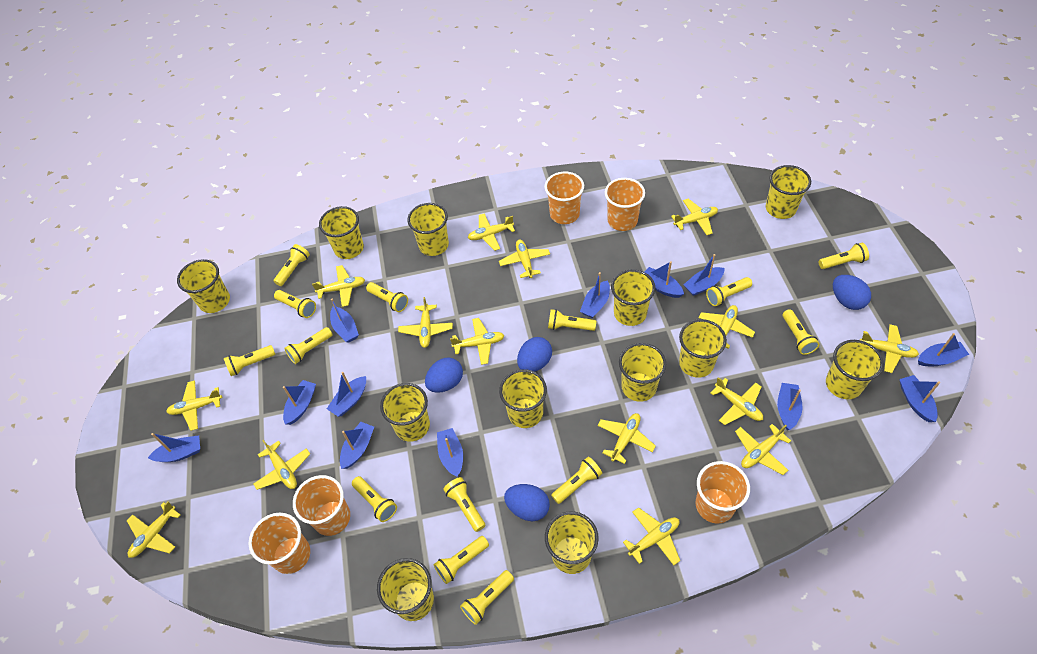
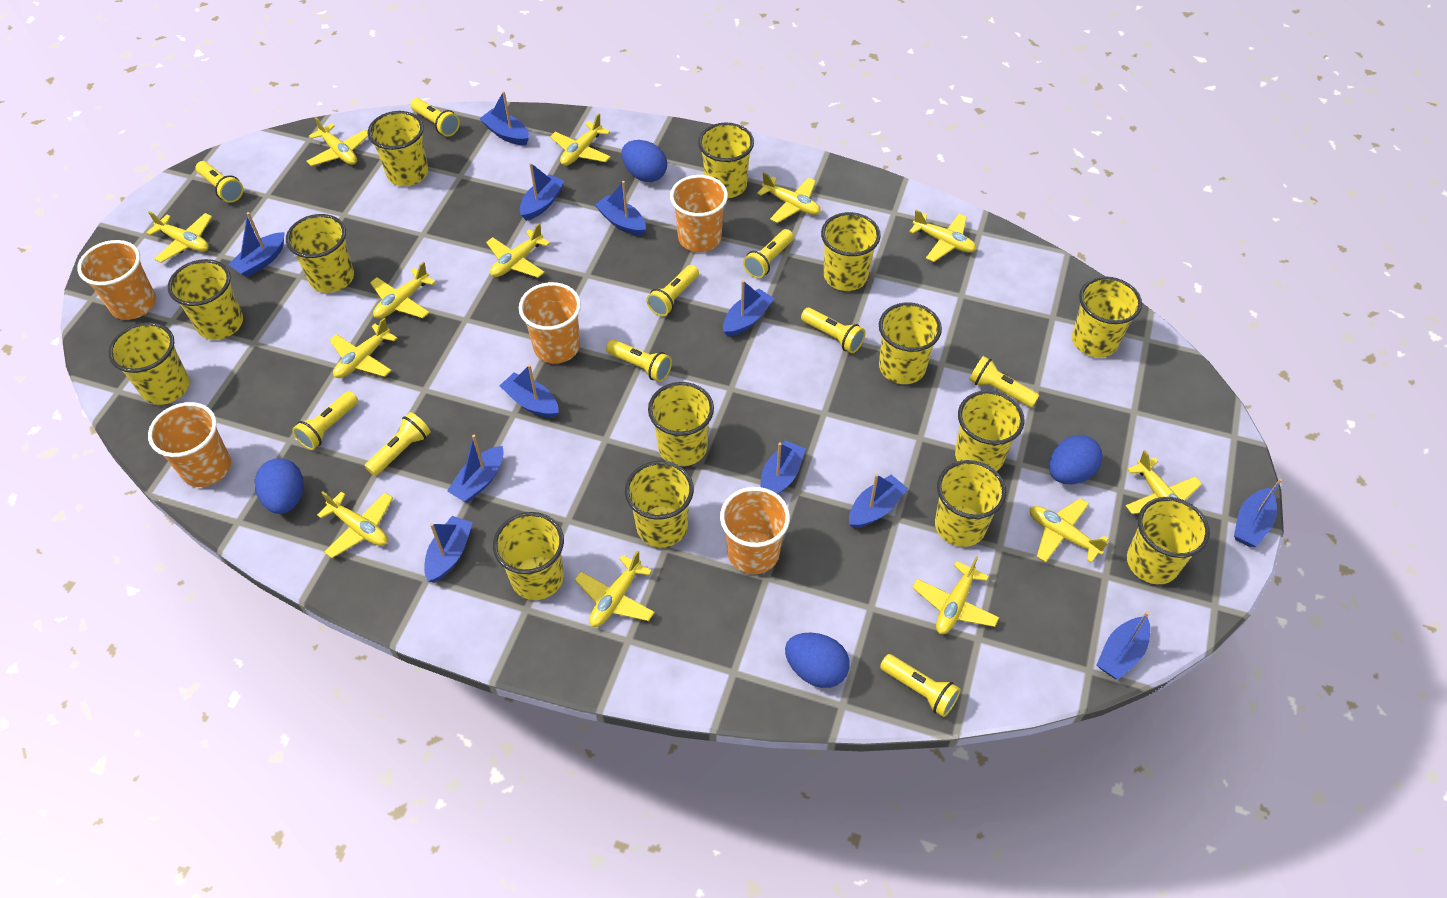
yellow cup: [177,259,230,313] [319,206,364,259] [377,558,434,621] [380,383,430,442] [407,203,449,256] [499,369,547,428] [545,511,599,574] [611,269,655,326] [619,343,667,402] [679,319,727,378] [766,165,811,219] [826,340,884,399] = 12 -> [108,322,190,405] [168,259,243,340] [286,214,354,293] [368,111,428,186] [493,512,564,600] [625,461,694,547] [648,382,714,466] [698,122,754,198] [821,212,881,291] [879,303,942,384] [935,460,1006,547] [955,390,1025,471] [1072,276,1142,358] [1127,497,1210,584] = 14
yellow flashlight: [224,345,275,376] [274,244,310,286] [274,290,316,318] [284,327,333,364] [352,476,397,522] [366,282,408,312] [434,536,489,584] [443,477,485,532] [460,570,514,625] [548,309,596,331] [551,457,602,504] [706,277,752,306] [783,309,820,355] [819,243,869,269] = 14 -> [196,161,244,203] [292,391,358,450] [365,412,431,476] [411,98,460,137] [606,339,672,382] [646,265,699,317] [743,229,794,278] [801,308,866,353] [880,654,961,717] [969,356,1039,408] = 10
yellow plane: [127,501,181,558] [166,380,222,431] [254,440,310,490] [312,265,365,307] [398,297,453,348] [450,318,505,365] [468,213,515,251] [499,240,550,278] [597,413,656,464] [623,507,680,565] [671,198,718,235] [699,305,755,349] [710,377,763,425] [735,424,791,475] [860,324,919,373] = 15 -> [146,211,212,263] [306,117,368,166] [317,491,393,558] [329,318,397,378] [370,262,436,319] [486,223,550,278] [550,114,611,166] [574,550,655,627] [757,172,821,223] [909,210,977,262] [912,556,1000,634] [1030,498,1109,563] [1126,450,1202,514] = 13

